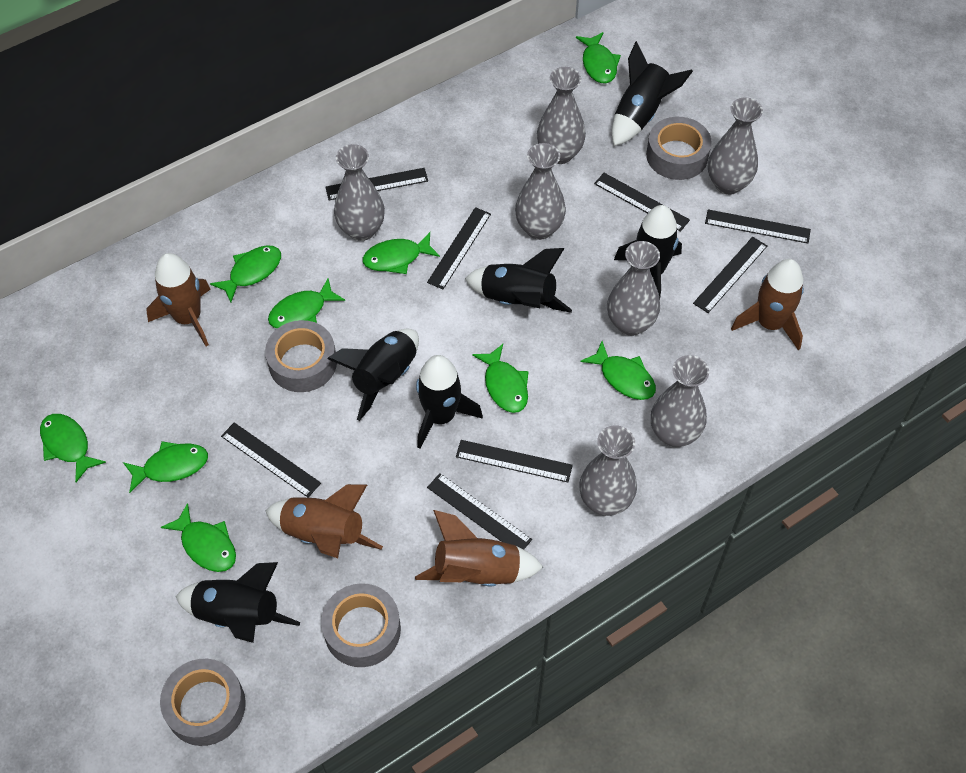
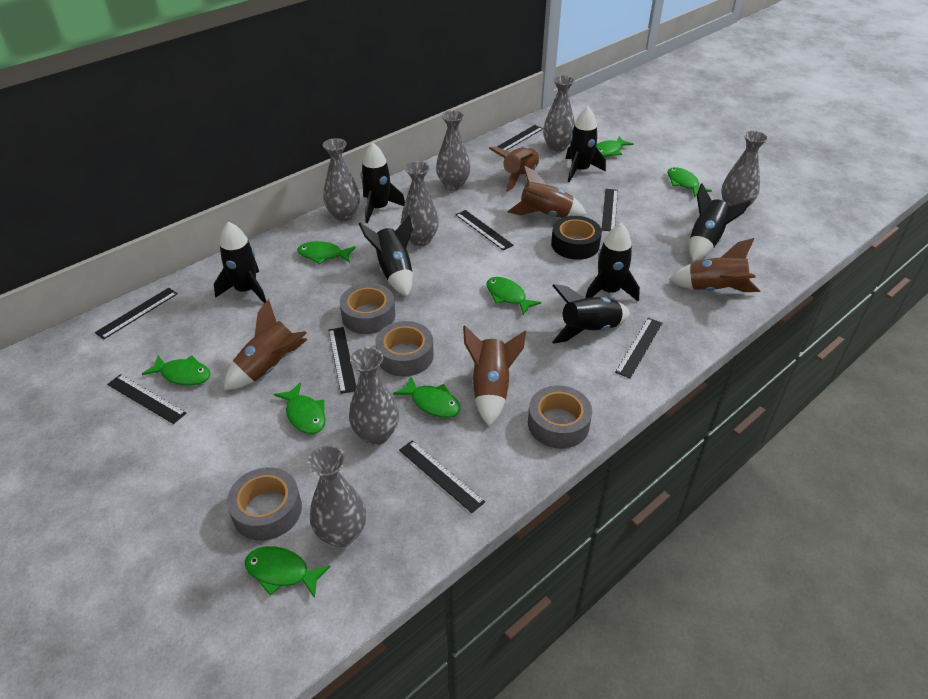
black rocket: [176,562,300,643] [327,329,419,421] [416,355,483,449] [465,248,572,313] [612,41,693,146] [614,205,682,299] = 6 -> [214,221,266,304] [359,216,413,297] [361,143,405,223] [552,284,630,344] [566,107,606,182] [585,223,640,301] [689,183,750,261] = 7
black tape: none = 0 -> [551,216,602,260] = 1
brown rocket: [147,253,211,346] [266,484,383,558] [415,510,543,586] [731,259,804,350] = 4 -> [224,299,307,390] [463,326,526,427] [489,146,539,192] [507,165,587,218] [669,238,760,292] = 5
green fish: [40,414,106,482] [123,441,208,493] [160,503,236,572] [210,245,281,302] [268,278,345,328] [363,232,440,274] [472,344,529,413] [576,32,621,83] [580,341,656,400] = 9 -> [142,355,210,386] [245,546,331,598] [274,382,326,434] [297,241,356,264] [393,376,461,418] [486,277,541,315] [596,136,634,157] [667,167,712,197] = 8

